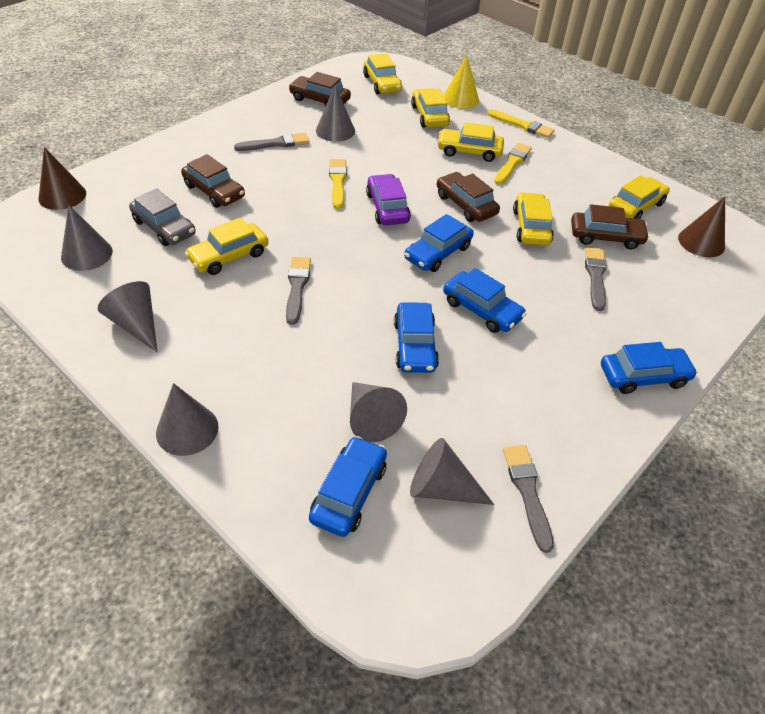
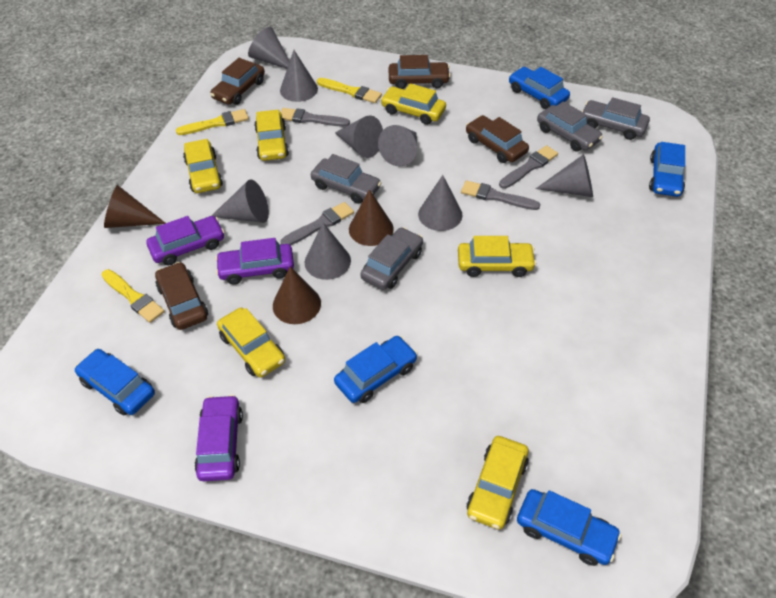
brown cone: [39,147,86,210] [678,196,725,257] = 2 -> [104,185,165,228] [273,267,321,324] [349,189,394,246] = 3
grey car: [129,189,196,246] = 1 -> [311,154,381,204] [360,227,423,290] [537,101,603,152] [581,97,650,140] = 4
grey cone: [61,205,113,271] [98,281,157,352] [156,383,219,456] [316,85,355,142] [350,382,407,442] [410,438,494,505] = 6 -> [211,179,269,223] [248,27,290,69] [280,50,318,102] [305,223,351,280] [335,115,383,158] [378,125,417,167] [418,175,462,231] [536,154,593,197] = 8
purple car: [366,174,411,225] = 1 -> [146,216,224,265] [194,395,243,481] [215,238,294,285] = 3
yellow cone: [443,56,479,108] = 1 -> none = 0

